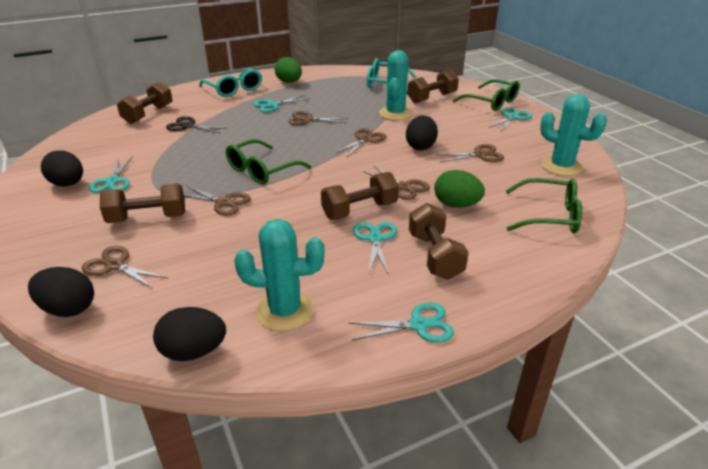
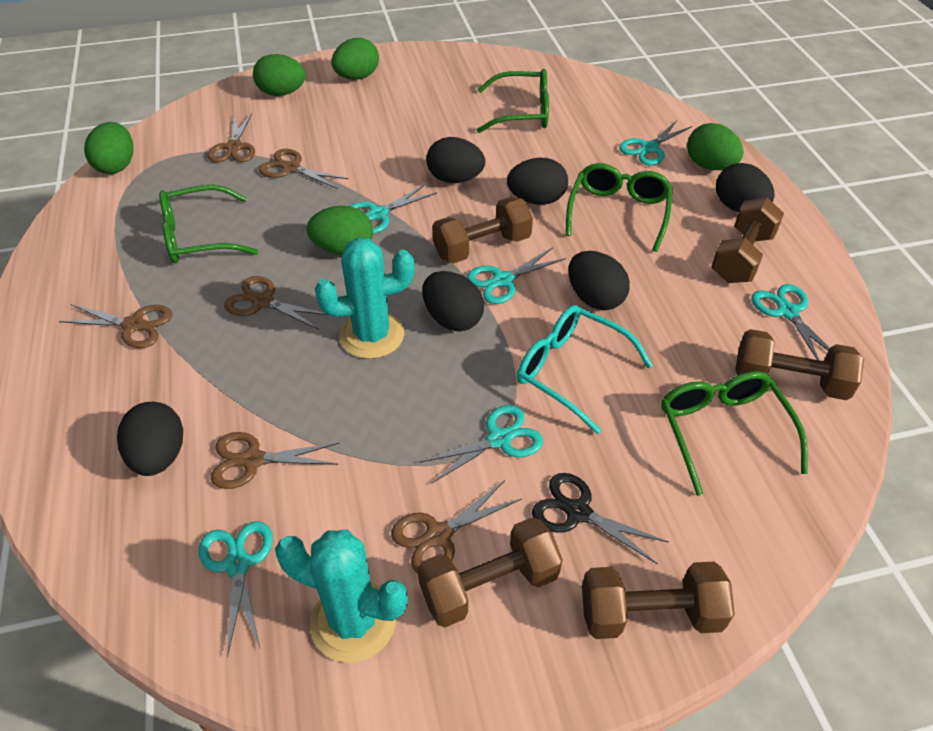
black egg: [28,267,94,317] [41,150,83,186] [153,307,226,361] [406,116,438,150] = 4 -> [117,402,183,476] [422,271,484,331] [426,137,485,183] [507,158,568,205] [568,251,630,310] [716,163,775,212] = 6
green egg: [275,57,302,83] [434,170,485,208] = 2 -> [84,122,133,174] [253,54,306,96] [306,206,373,255] [331,38,379,80] [687,123,743,170] = 5
green glasses: [226,139,311,184] [453,79,519,111] [506,178,582,233] = 3 -> [159,185,259,263] [477,69,549,133] [566,163,673,252] [661,371,808,496] = 4
turquoise cactus: [234,219,325,331] [379,50,412,120] [540,94,607,176] = 3 -> [275,530,408,663] [315,238,414,359] = 2
turquoise glasses: [199,68,262,97] [367,58,417,94] = 2 -> [517,305,653,434] = 1
turquoise scissors: [89,156,133,193] [253,95,309,112] [348,302,454,342] [353,222,397,273] [489,107,532,131] = 5 -> [199,521,273,657] [350,184,437,234] [418,405,543,484] [466,247,566,304] [619,120,692,165] [751,284,830,360] = 6

